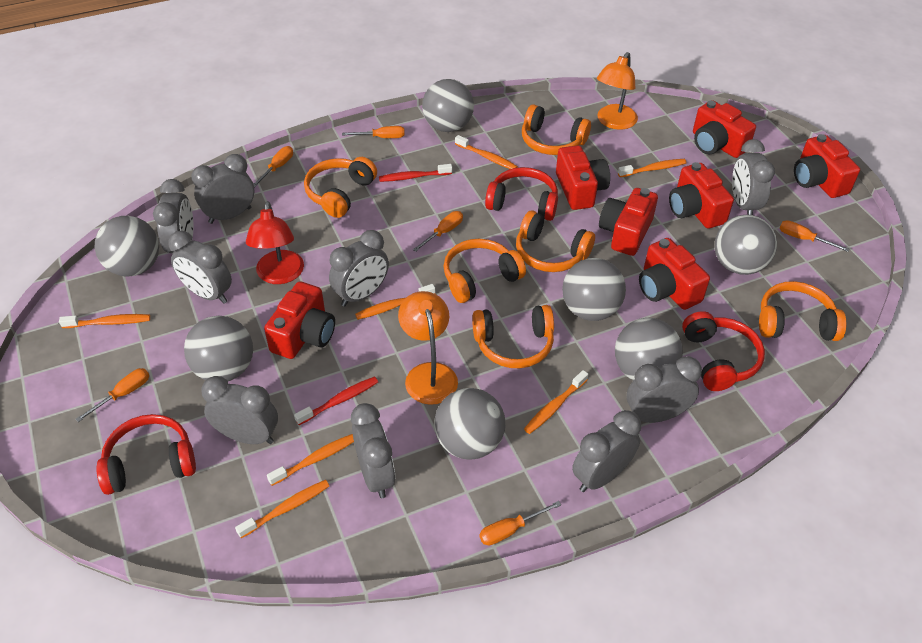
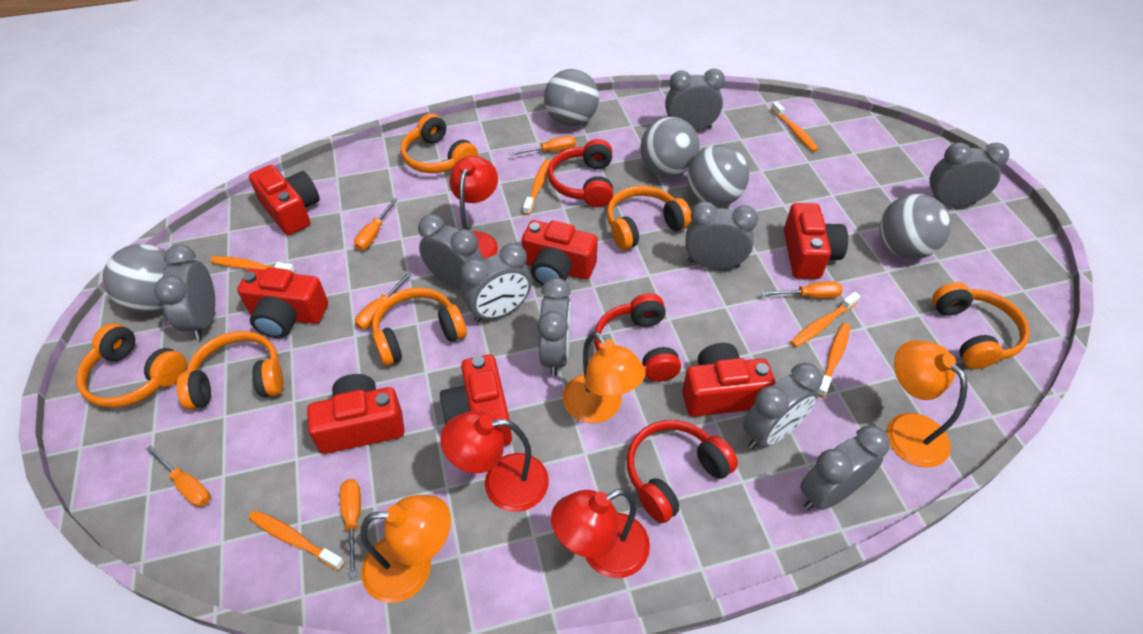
grey ball: [95,216,159,277] [184,316,253,381] [422,79,474,132] [434,388,505,460] [562,258,626,321] [615,318,683,381] [714,215,777,275] = 7 -> [103,244,171,313] [544,69,599,126] [640,117,700,177] [687,145,749,207] [879,194,951,259] = 5
orange lamp: [398,291,458,405] [597,52,638,130] = 2 -> [360,495,451,603] [563,331,646,423] [887,340,967,467] = 3
orange toothbrush: [59,314,150,328] [235,480,329,538] [267,434,354,486] [355,284,435,320] [455,135,518,169] [524,370,588,434] [618,159,686,177] = 7 -> [211,256,295,274] [249,510,345,571] [523,160,551,215] [771,101,819,152] [790,292,860,347] [817,323,851,398] = 6
red lamp: [246,201,304,284] = 1 -> [440,411,549,512] [449,156,498,259] [551,489,650,578] = 3
red toothbrush: [294,376,378,425] [379,164,452,182] = 2 -> none = 0

